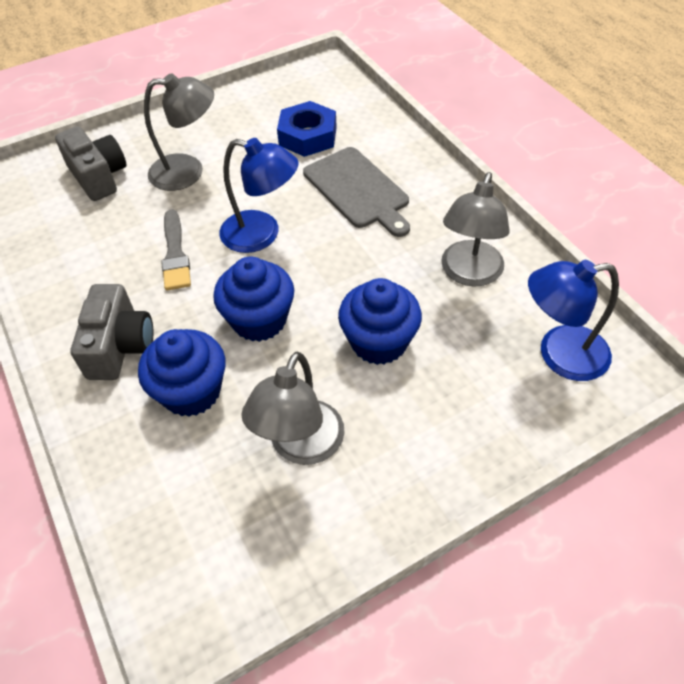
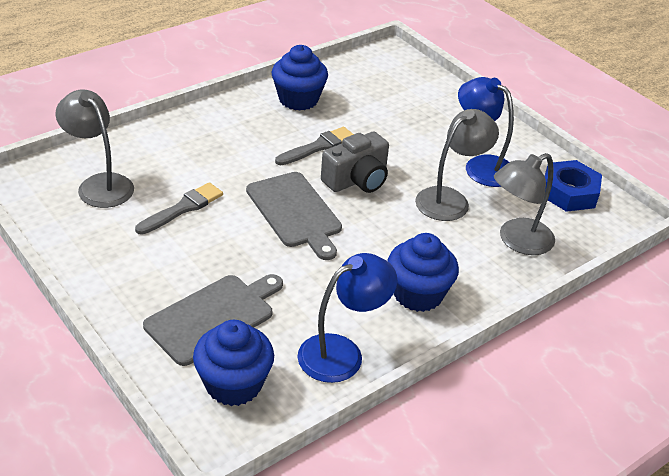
grey brush: [161,209,191,290] = 1 -> [135,182,223,235] [275,127,354,165] = 2
grey camera: [55,126,127,201] [71,284,153,380] = 2 -> [321,132,389,193] = 1
grey cutting board: [303,147,410,237] = 1 -> [143,274,283,366] [246,172,342,260] = 2

